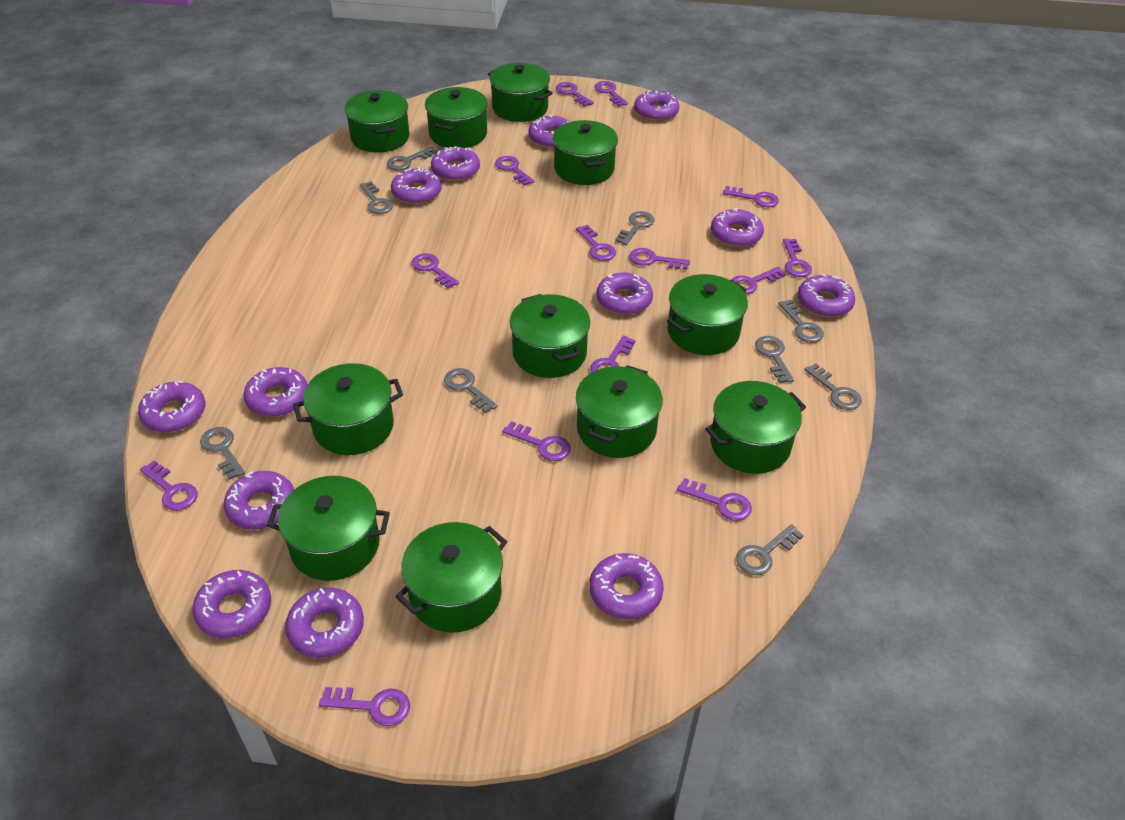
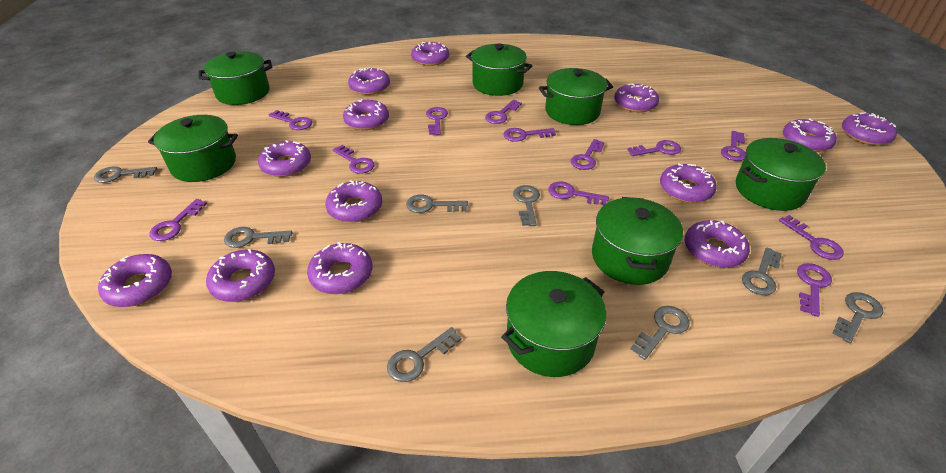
green pot: [267,476,390,581] [293,363,403,455] [344,90,409,152] [396,522,507,633] [425,87,488,148] [488,63,553,122] [510,294,590,378] [553,120,618,185] [576,365,663,458] [667,274,748,355] [705,381,806,474] = 11 -> [148,115,238,182] [199,51,272,105] [466,44,532,96] [501,271,606,377] [539,68,613,125] [592,197,683,285] [736,138,826,211] = 7
grey key: [200,427,245,480] [360,181,393,214] [387,146,437,171] [444,368,497,413] [615,211,655,245] [736,524,804,575] [755,336,794,383] [778,300,824,343] [804,363,862,410] = 9 -> [94,166,157,183] [224,227,293,248] [387,327,462,382] [406,195,468,213] [513,185,540,226] [630,306,690,360] [742,247,782,295] [832,292,883,343] = 8
purple key: [140,460,197,511] [319,687,410,726] [412,253,459,288] [495,156,535,186] [503,421,571,461] [556,82,594,106] [576,225,616,261] [590,335,636,373] [595,81,628,107] [630,248,690,270] [677,478,752,521] [723,186,779,207] [732,267,786,294] [783,239,812,277] = 14 -> [149,199,207,241] [269,110,312,130] [333,145,375,174] [426,107,448,135] [485,100,522,124] [504,128,556,142] [548,182,609,205] [571,139,605,170] [627,140,681,156] [721,131,746,161] [779,215,844,260] [797,263,832,317] = 12

